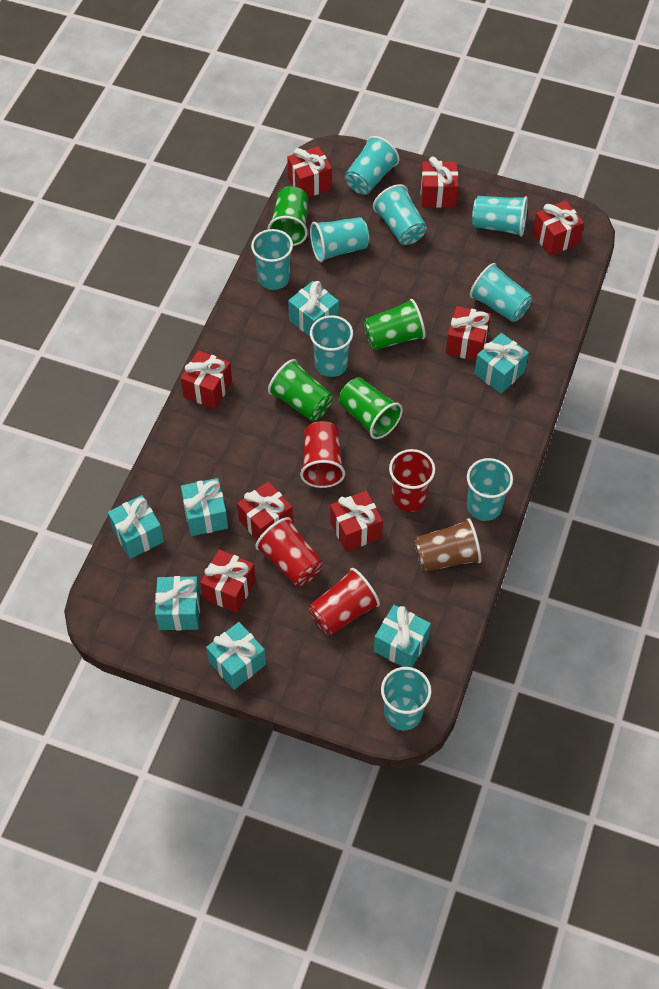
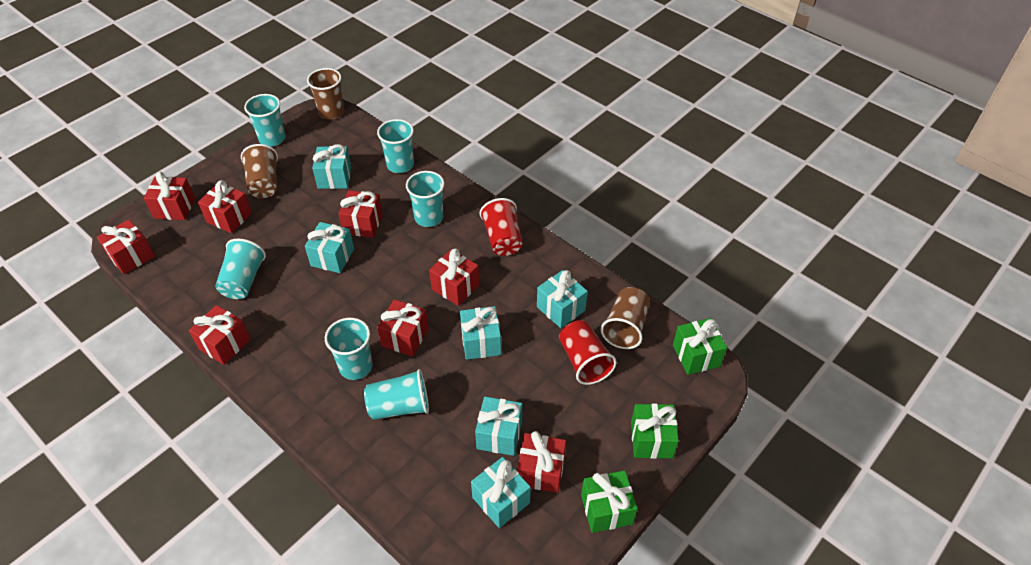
brown cup: [414,518,481,572] = 1 -> [241,144,278,198] [307,68,344,119] [601,287,650,349] = 3
green cup: [268,186,308,246] [268,359,333,421] [339,377,403,439] [363,299,426,350] = 4 -> none = 0
green gift: none = 0 -> [581,470,637,533] [631,404,679,459] [673,318,727,375] = 3
red cup: [255,517,323,586] [300,421,345,488] [309,568,380,635] [389,449,435,512] = 4 -> [480,198,522,256] [559,320,617,385] = 2
turquoise cup: [251,229,293,290] [310,217,369,262] [310,315,353,377] [345,136,399,195] [373,184,427,245] [381,667,432,730] [467,458,513,521] [470,263,532,322] [472,196,528,237] = 9 -> [215,239,266,299] [244,94,286,146] [325,318,373,380] [364,369,429,420] [377,119,414,173] [406,171,445,227] = 6
turquoise gift: [108,495,164,559] [155,576,200,630] [181,478,228,536] [206,622,266,690] [288,281,339,337] [374,605,431,667] [474,333,529,394] = 7 -> [305,222,354,273] [312,144,351,189] [460,306,501,360] [471,457,531,528] [475,397,522,456] [537,270,588,328] = 6

